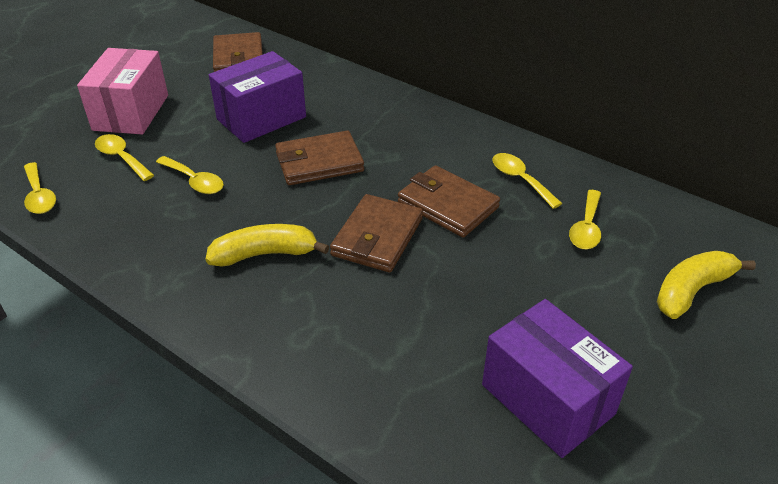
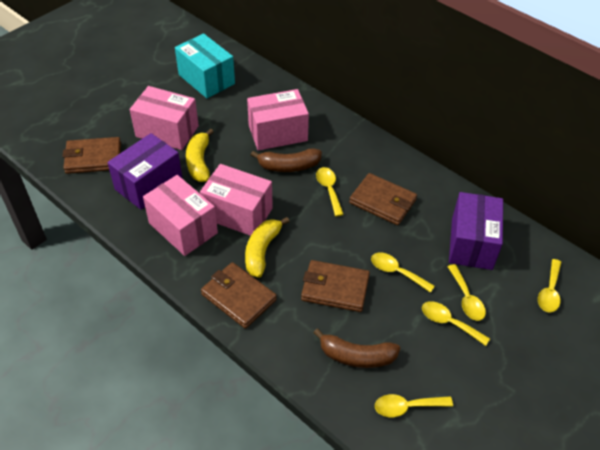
brown banana: none = 0 -> [251,148,322,172] [313,328,400,368] = 2
pink box: [77,48,168,134] = 1 -> [130,86,199,150] [143,175,218,256] [200,164,273,236] [247,89,309,151] = 4
turquoise box: none = 0 -> [175,33,235,98] = 1
yellow spoon: [24,162,56,214] [95,134,154,181] [156,156,224,194] [492,153,562,209] [569,190,601,249] = 5 -> [316,167,344,217] [371,253,435,293] [375,394,453,417] [422,301,490,346] [447,264,486,321] [538,259,561,313] = 6

